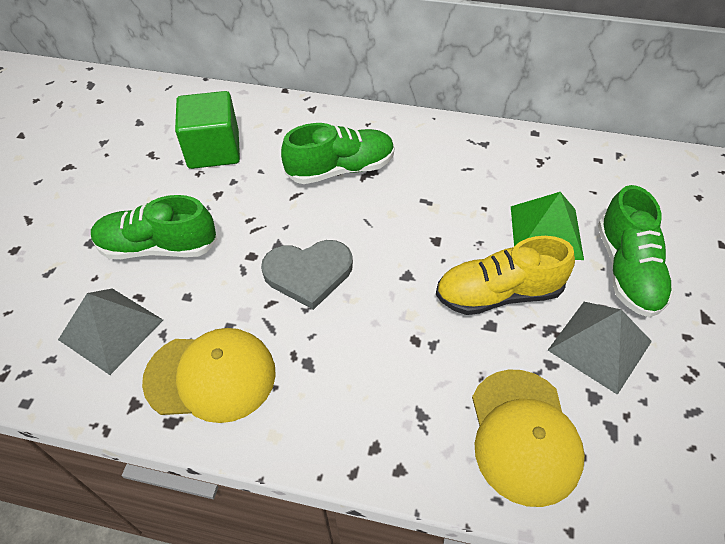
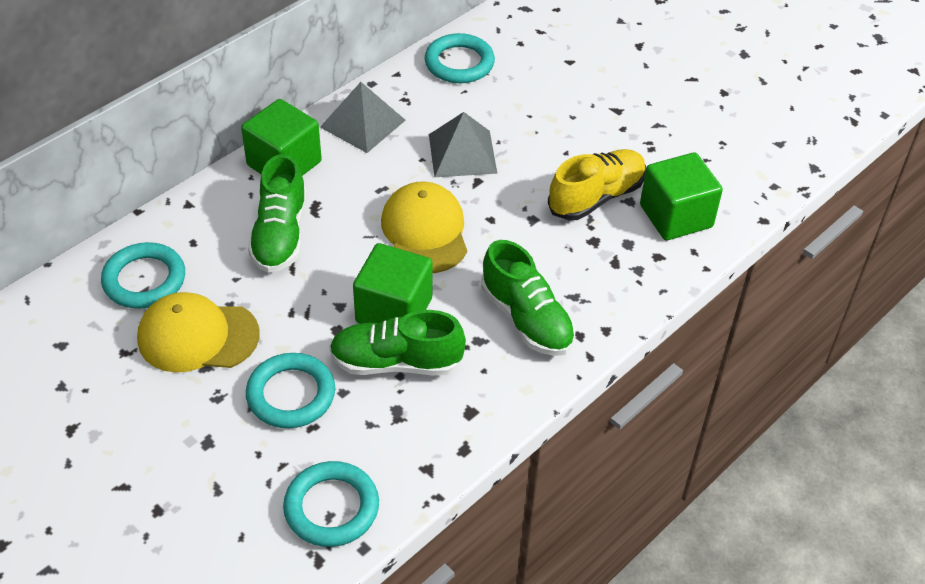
green cube: [175,91,240,169] = 1 -> [241,99,322,176] [353,243,433,324] [640,152,723,240] = 3
green pyramid: [511,192,584,260] = 1 -> none = 0
grey heart: [261,240,353,310] = 1 -> none = 0
turquoise ring: none = 0 -> [101,242,185,309] [246,353,335,428] [283,461,379,547] [424,33,495,83] = 4

